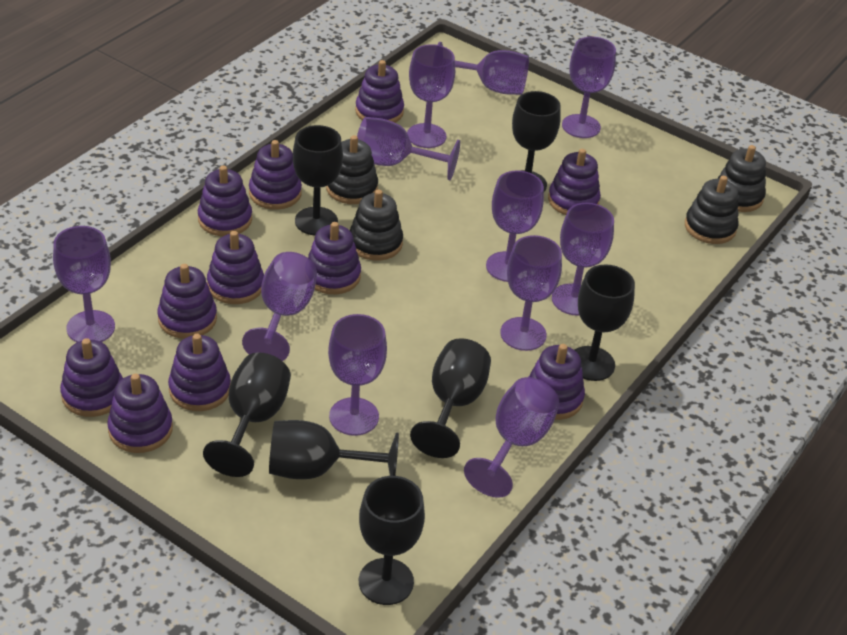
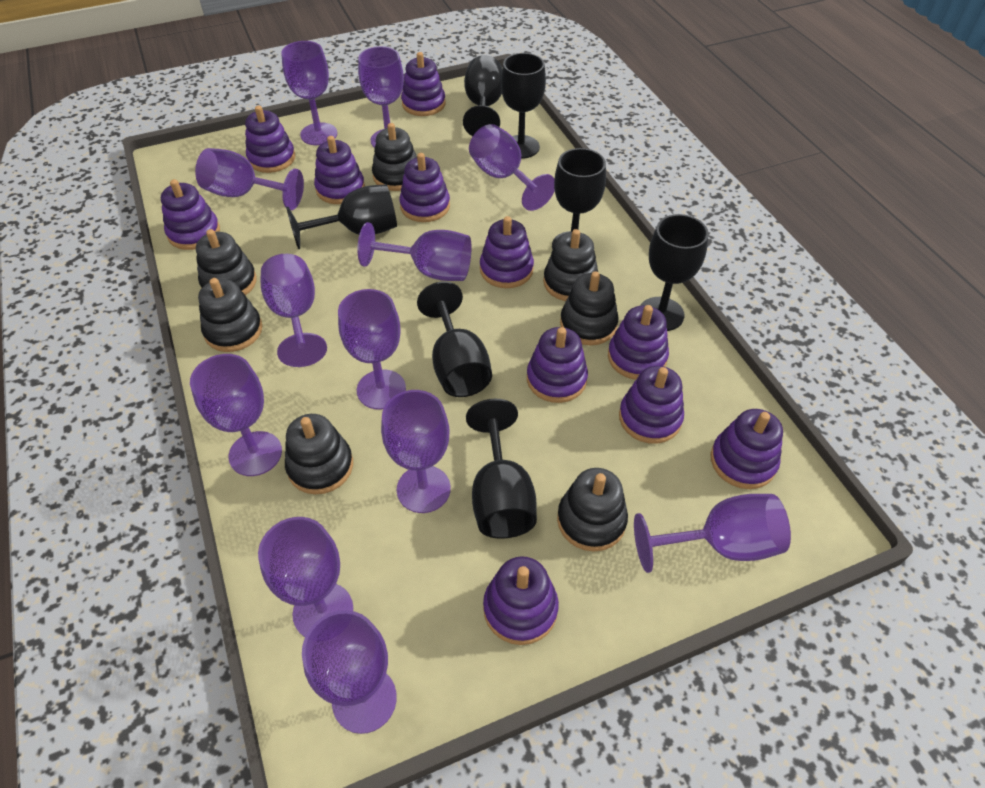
black stacking toy: [326,135,378,204] [350,190,403,261] [685,176,739,244] [717,145,766,212] = 4 -> [196,229,257,295] [198,278,262,352] [285,414,353,494] [372,123,417,191] [543,229,598,301] [557,468,628,552] [560,271,619,345] = 7
purple goblet: [53,226,115,342] [242,252,317,361] [328,314,387,436] [357,117,460,180] [407,44,455,148] [438,42,529,95] [464,377,560,498] [486,171,544,282] [500,235,562,351] [552,203,614,316] [562,37,616,138] = 11 -> [190,354,282,476] [195,148,304,210] [258,517,353,637] [261,254,327,367] [281,41,337,145] [302,610,397,734] [338,289,406,410] [357,222,472,281] [358,46,404,148] [381,390,451,513] [469,124,555,211] [634,494,791,573] = 12

